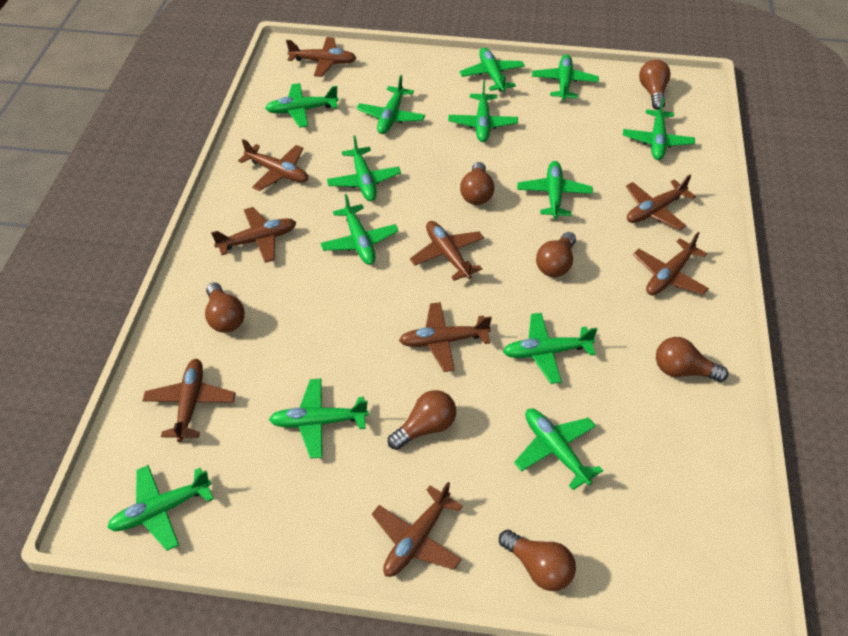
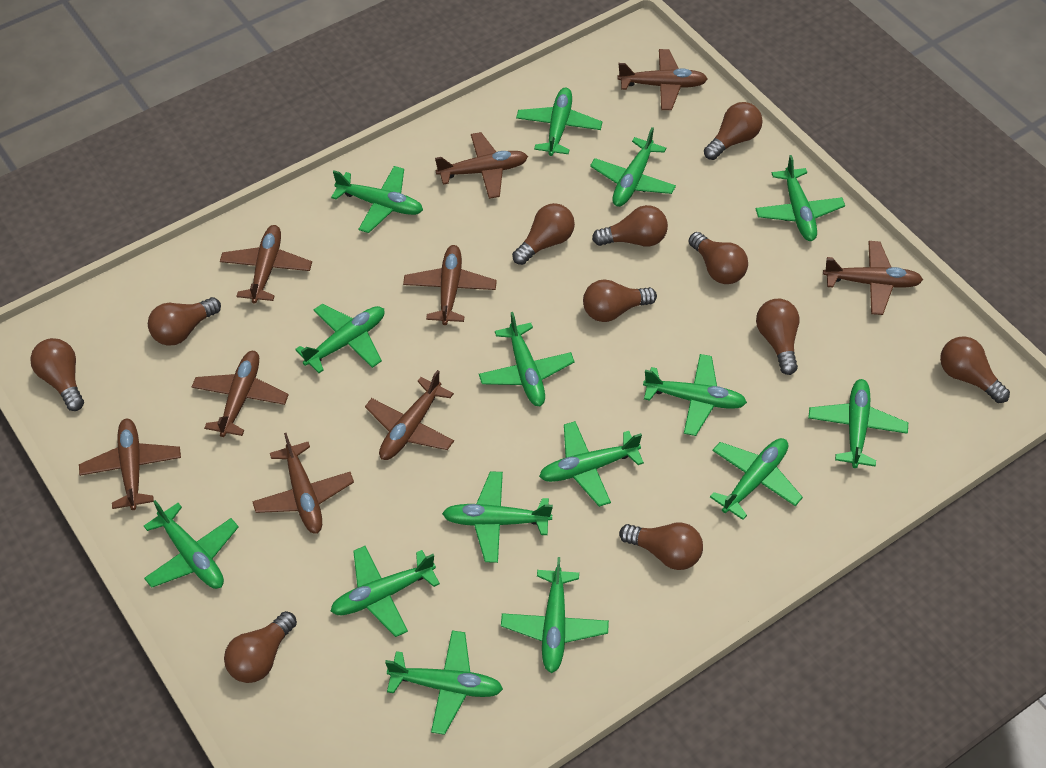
brown light bulb: [205,282,245,333] [388,390,456,450] [460,162,494,205] [499,529,576,591] [536,232,576,277] [639,59,671,110] [656,337,728,382] = 7 -> [30,338,84,411] [148,297,221,346] [224,611,297,683] [512,203,575,265] [583,279,657,322] [592,205,668,247] [619,523,703,570] [689,232,748,284] [704,102,763,160] [756,299,800,375] [940,336,1010,403] = 11
green plane: [107,465,213,551] [265,83,339,127] [269,379,369,459] [320,194,399,265] [327,136,401,201] [357,75,425,134] [448,81,518,142] [460,47,525,92] [503,313,598,384] [514,409,603,490] [517,161,593,219] [532,54,599,100] [623,98,695,160] = 13 -> [144,500,239,589] [295,304,385,373] [330,546,440,637] [331,166,423,233] [385,630,503,735] [442,471,553,563] [479,312,575,406] [501,557,609,673] [516,88,602,156] [539,421,644,507] [590,127,676,207] [643,354,747,436] [710,438,803,520] [755,155,845,241] [808,379,908,468] = 15

